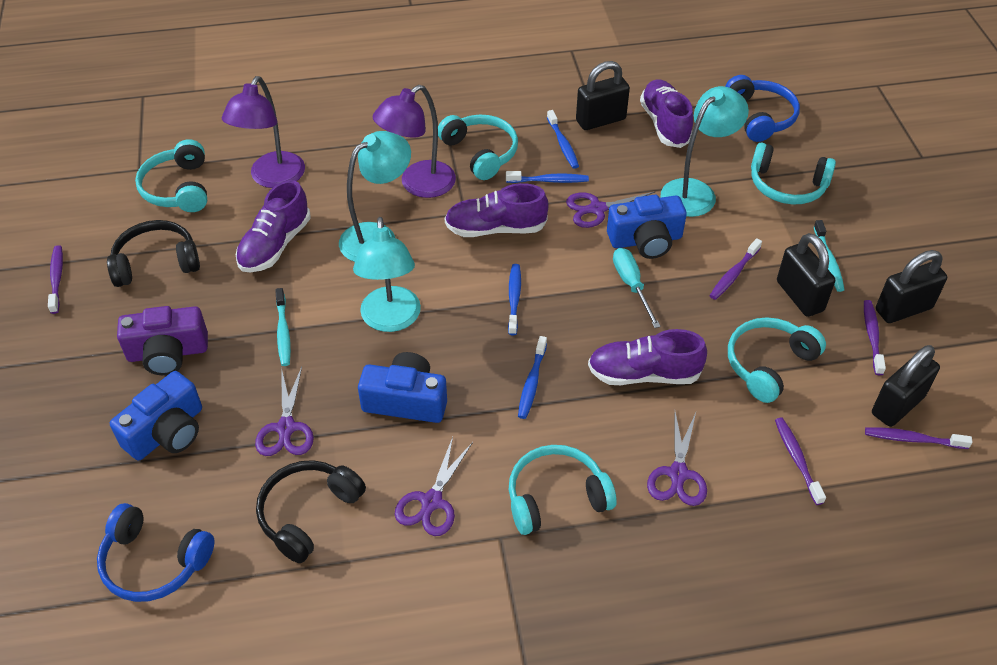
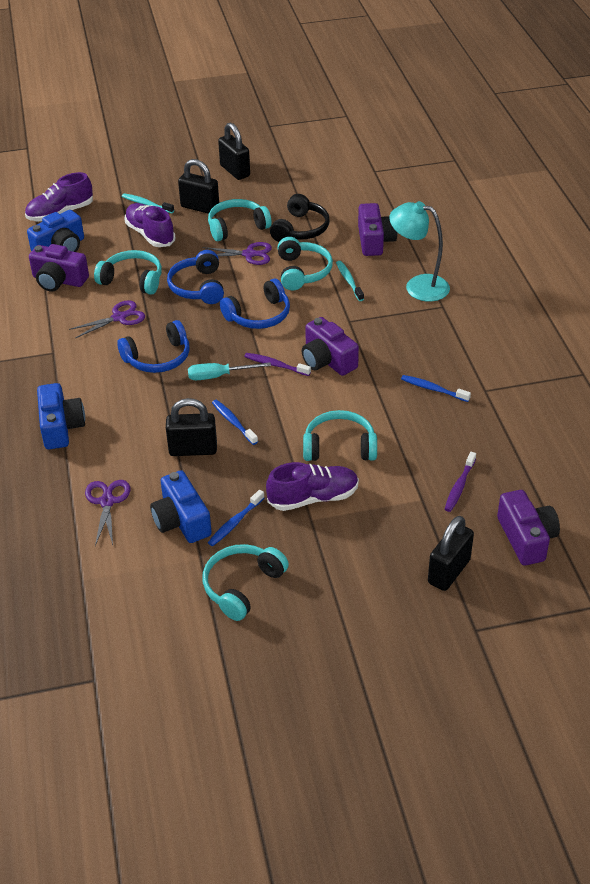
black headphones: [107,220,200,287] [256,460,366,563] = 2 -> [270,194,330,242] = 1
blue headphones: [97,503,214,602] [725,75,800,142] = 2 -> [117,320,190,373] [167,250,224,304] [220,279,290,329] = 3
blue toothbrush: [506,171,589,183] [508,264,521,335] [518,336,547,419] [547,110,579,169] = 4 -> [208,490,264,546] [212,400,258,445] [401,375,471,402] = 3
purple camera: [117,306,208,375] = 1 -> [29,244,89,292] [302,317,359,376] [358,203,398,256] [497,490,560,565] = 4
purple lamp: [222,76,305,188] [373,85,456,198] = 2 -> none = 0
purple scissors: [255,367,314,456] [395,437,473,536] [566,191,656,228] [647,412,707,506] = 4 -> [69,300,145,338] [85,480,130,546] [202,242,272,265] = 3
purple shoe: [236,180,311,273] [445,183,549,237] [588,329,707,385] [640,80,693,148] = 4 -> [25,172,93,221] [124,203,175,247] [266,462,359,511] = 3
purple toothbrush: [48,245,63,314] [709,238,762,300] [775,418,826,505] [864,300,886,375] [865,427,972,449] = 5 -> [244,353,311,376] [445,452,476,512] = 2
turquoise lamp: [339,131,411,262] [353,217,421,332] [661,86,749,217] = 3 -> [389,201,450,302] = 1

